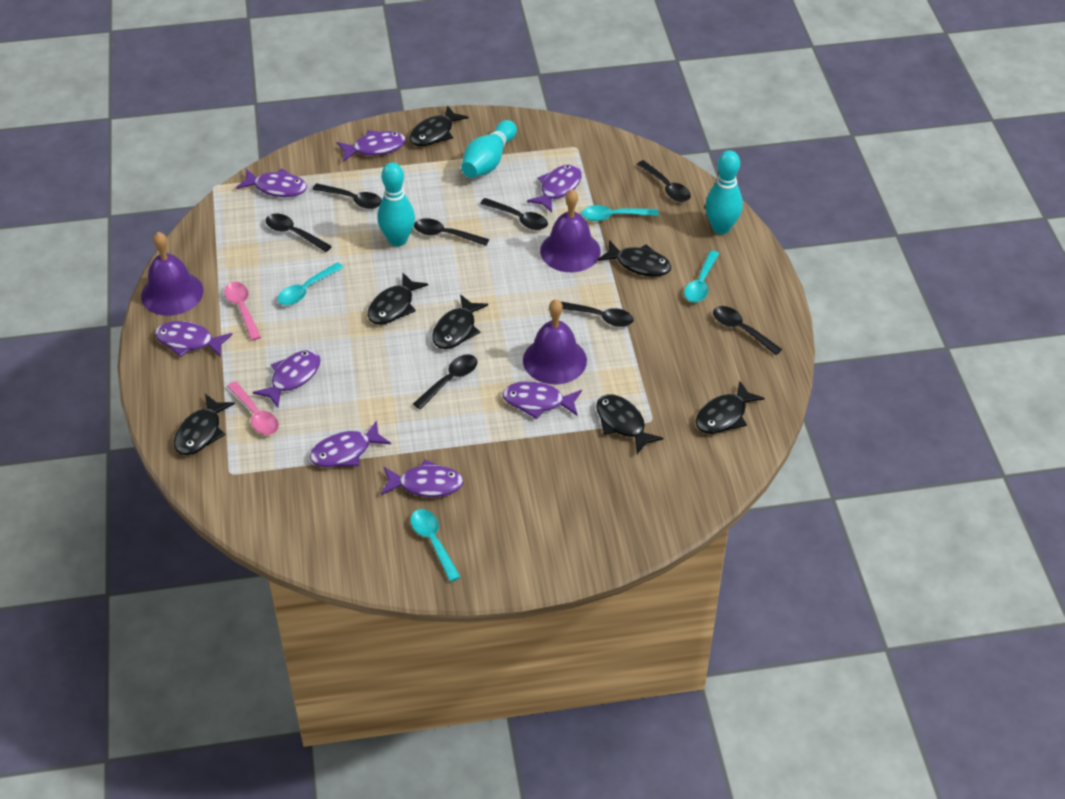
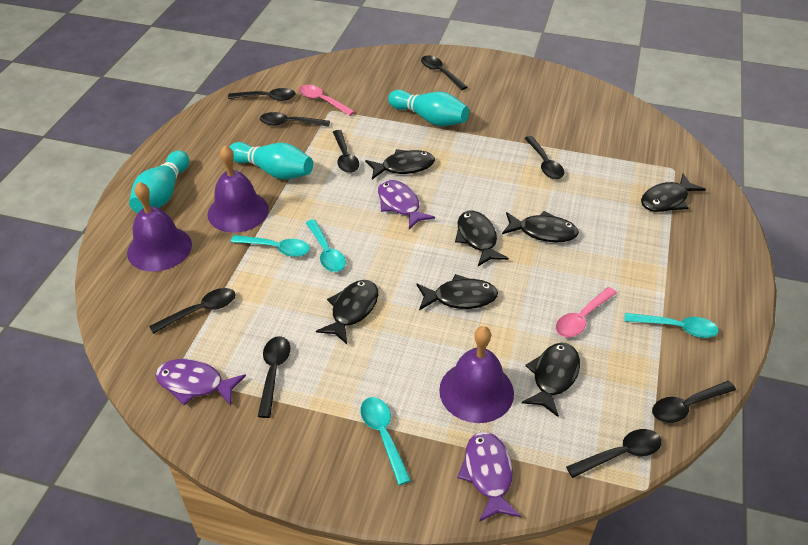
black spoon: [266,214,332,252] [312,183,382,209] [413,354,478,409] [414,218,489,246] [480,198,548,230] [560,301,634,327] [637,160,691,202] [713,306,782,355] = 8 -> [149,288,236,334] [228,88,295,101] [258,336,291,418] [260,112,330,127] [333,130,359,173] [421,56,467,90] [524,136,564,179] [566,429,662,478] [652,381,736,423] = 9
purple fish: [155,321,233,357] [236,168,307,197] [253,350,321,408] [310,420,391,467] [336,130,406,162] [381,459,464,497] [502,381,582,419] [527,164,582,212] = 8 -> [155,359,246,406] [378,180,435,229] [457,432,521,522] = 3

